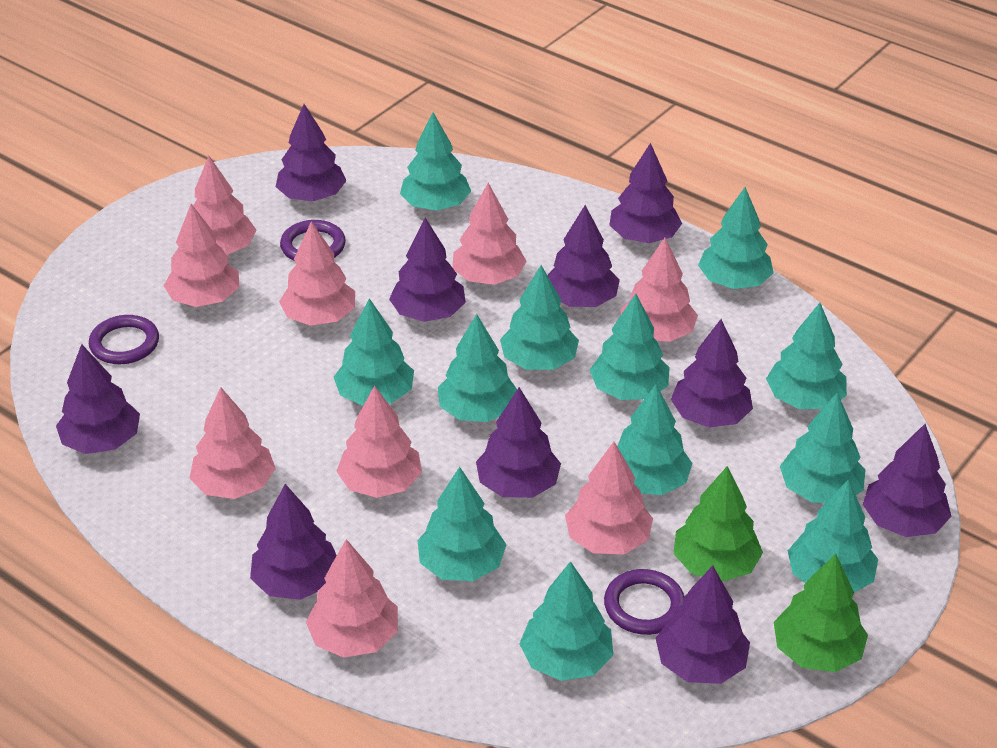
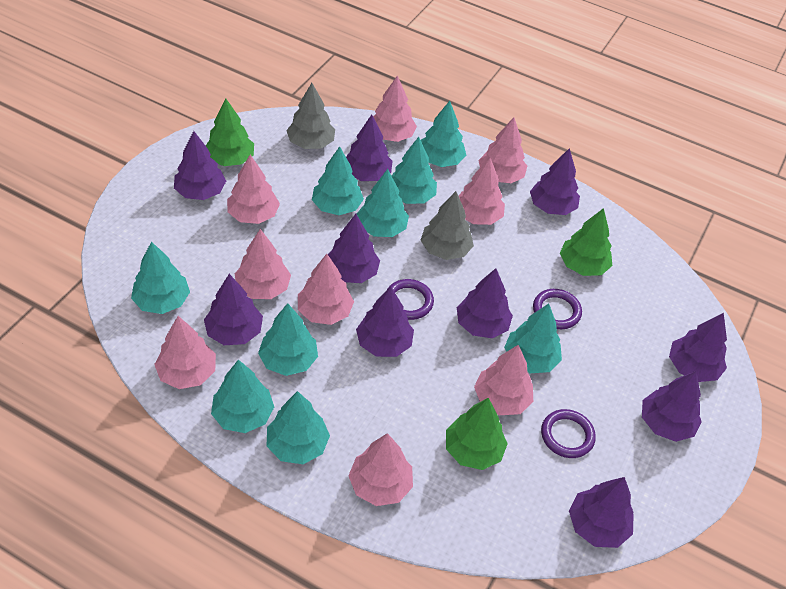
green tree: [673,466,763,582] [774,553,868,672] = 2 -> [206,98,254,166] [446,398,508,470] [560,208,612,276] = 3
grey tree: none = 0 -> [286,83,335,149] [421,191,474,260] = 2
turquoise tree: [334,298,414,406] [400,112,471,211] [418,467,507,581] [438,314,517,422] [500,265,579,370] [519,561,613,681] [590,293,670,400] [617,384,693,495] [698,187,773,289] [766,303,847,409] [780,392,866,503] [788,479,878,592] = 12 -> [131,242,190,314] [211,360,274,433] [258,303,318,376] [267,391,330,464] [312,146,364,215] [357,169,409,237] [392,137,437,204] [421,101,466,167] [504,304,562,373] = 9

